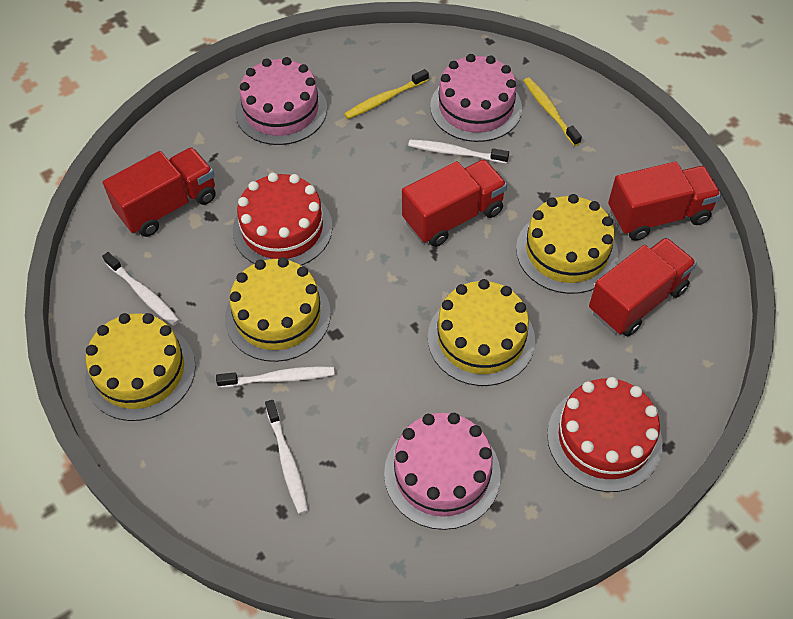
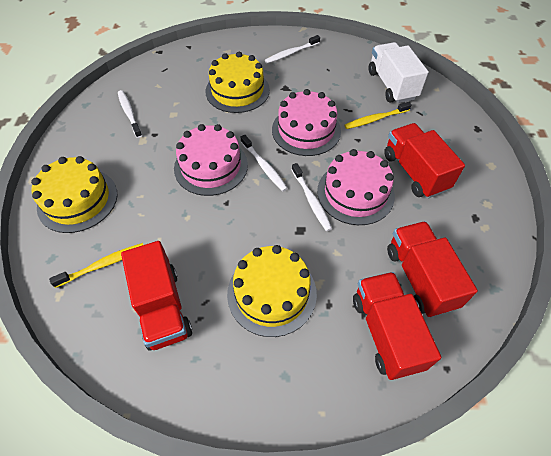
red cake: [233,173,333,266] [547,377,662,492] = 2 -> none = 0
white truck: none = 0 -> [368,42,428,103] = 1
yellow cake: [85,313,196,421] [225,257,331,362] [428,279,535,386] [516,194,618,294] = 4 -> [31,156,118,233] [206,52,270,113] [227,245,317,337] = 3

